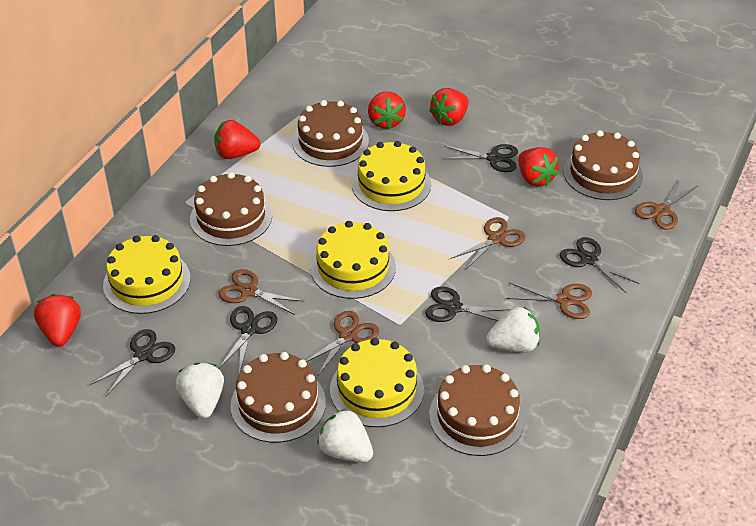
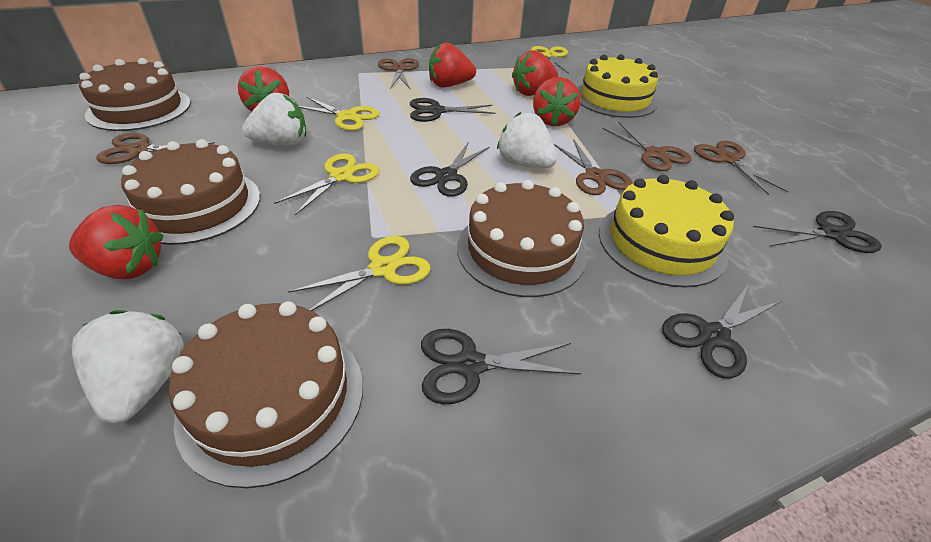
brown cake: [190,172,272,246] [230,352,326,443] [292,100,369,167] [429,365,526,456] [563,130,643,200] = 5 -> [79,58,191,131] [121,139,260,245] [169,301,363,488] [457,180,587,297] = 4
yellow cake: [103,235,191,314] [310,221,396,299] [330,338,424,427] [352,141,431,211] = 4 -> [577,54,659,118] [599,175,734,288] = 2
yellow scissors: none = 0 -> [274,153,379,215] [288,236,431,311] [299,96,379,131] [531,46,569,74] = 4

